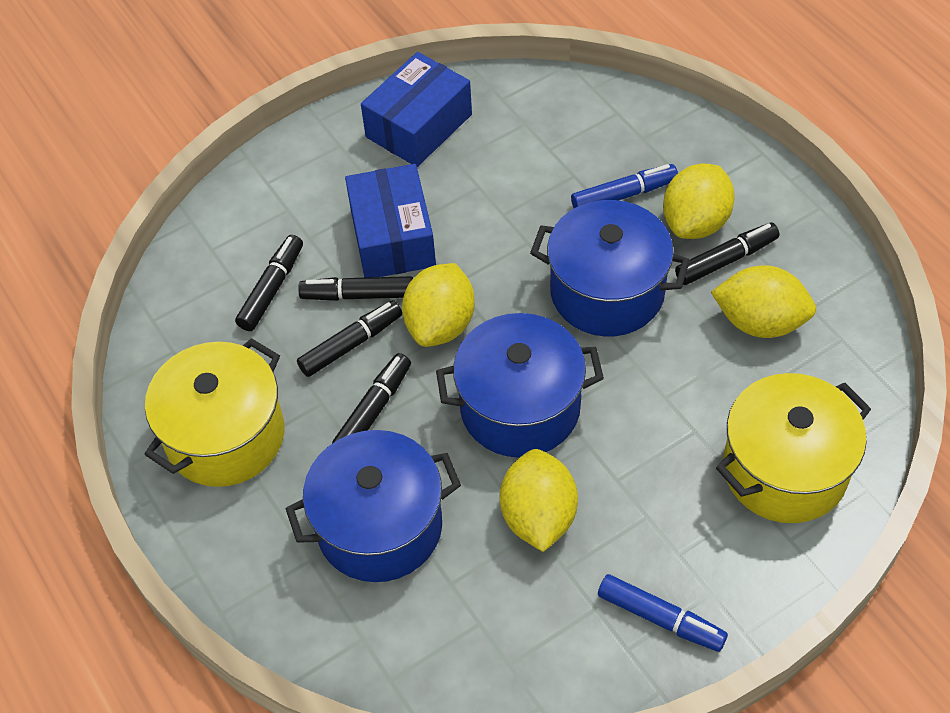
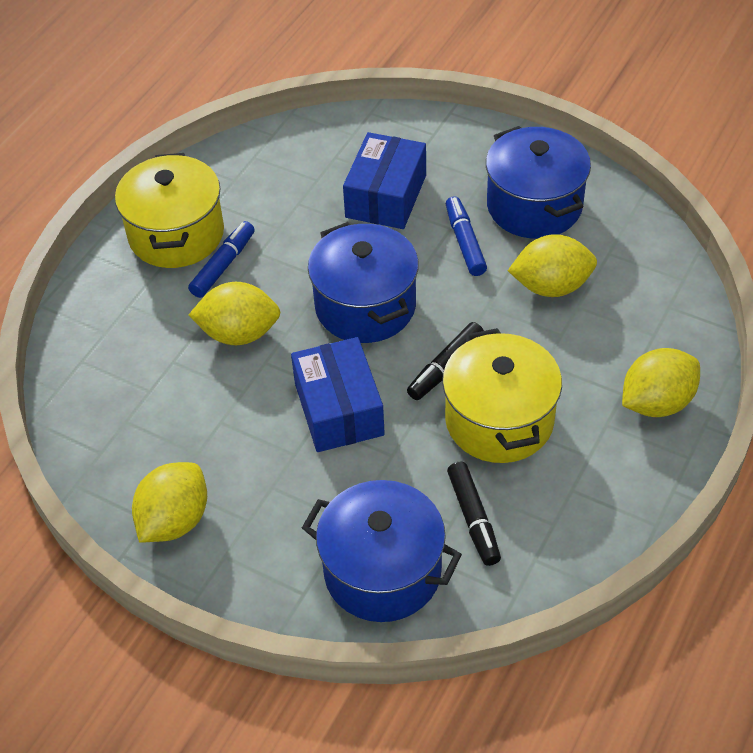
black marker: [235,235,303,331] [297,300,402,377] [298,276,413,301] [332,353,411,443] [675,222,779,285] = 5 -> [407,322,484,400] [447,461,501,566] = 2

